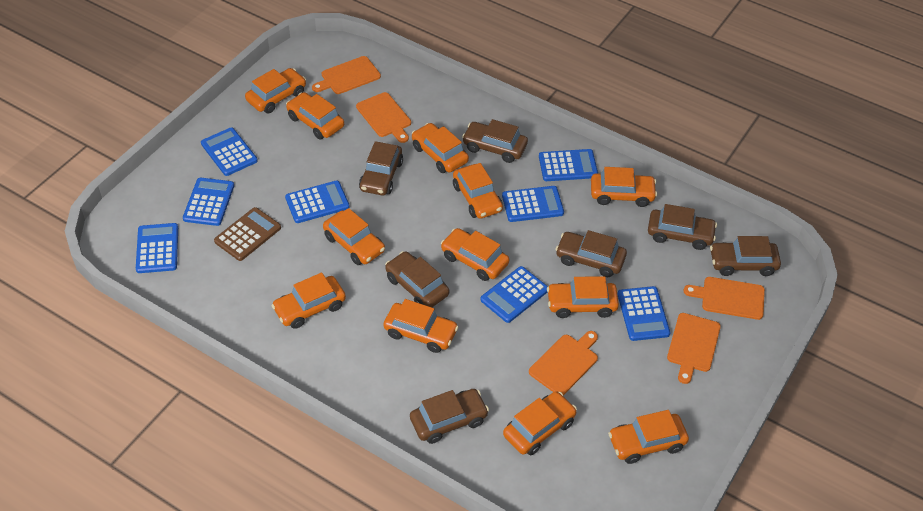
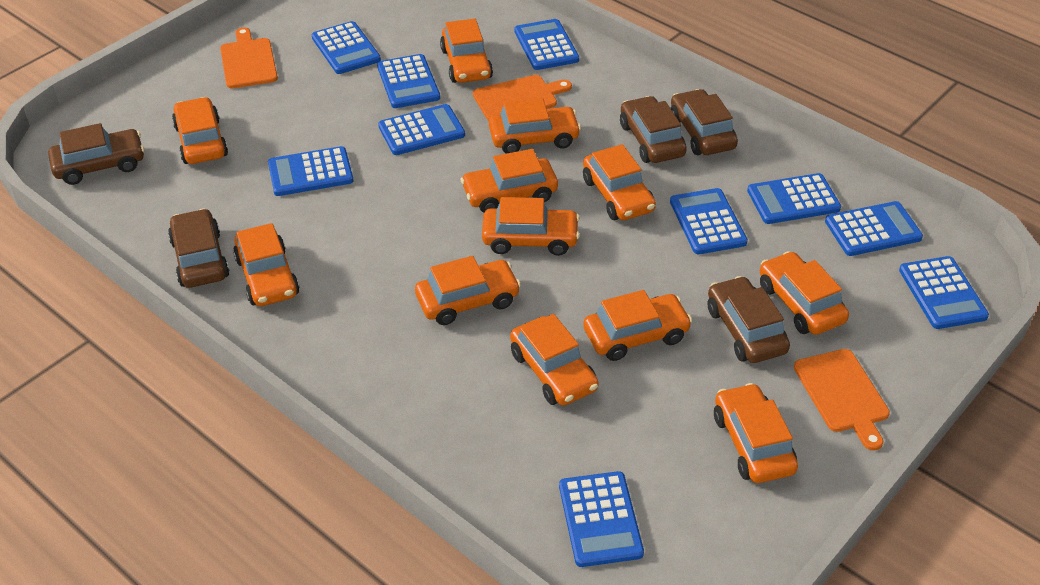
blue calculator: [136,223,178,273] [183,178,234,226] [201,128,258,176] [285,180,350,223] [480,266,548,323] [502,186,564,222] [539,149,598,181] [617,286,670,341] = 8 -> [268,146,353,196] [312,21,381,74] [377,54,440,108] [378,104,465,155] [515,19,579,70] [559,471,644,567] [670,188,748,254] [747,173,841,224] [825,201,923,256] [899,256,989,329] = 10
brown calculator: [214,207,281,261] = 1 -> none = 0
brown car: [359,141,403,195] [385,251,449,307] [410,389,489,444] [462,119,528,163] [556,230,627,277] [648,204,717,250] [710,236,781,276] = 7 -> [48,123,144,185] [168,208,229,288] [620,96,687,163] [670,89,738,155] [707,276,790,363] = 5
orange cutting board: [312,56,381,94] [356,92,411,143] [529,331,598,395] [667,313,721,384] [683,277,765,320] = 5 -> [220,27,278,88] [473,75,572,121] [794,349,890,450] = 3

